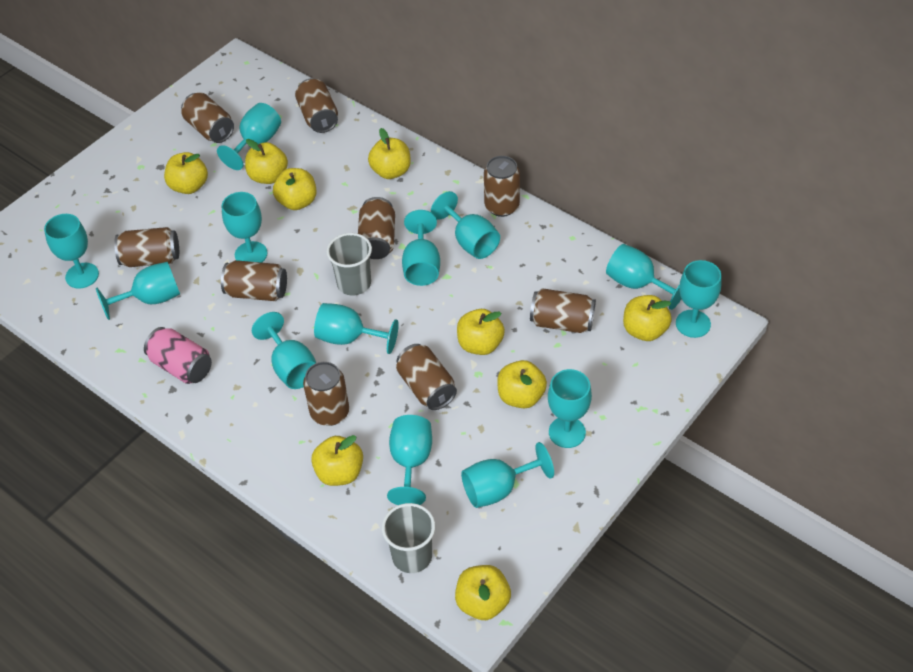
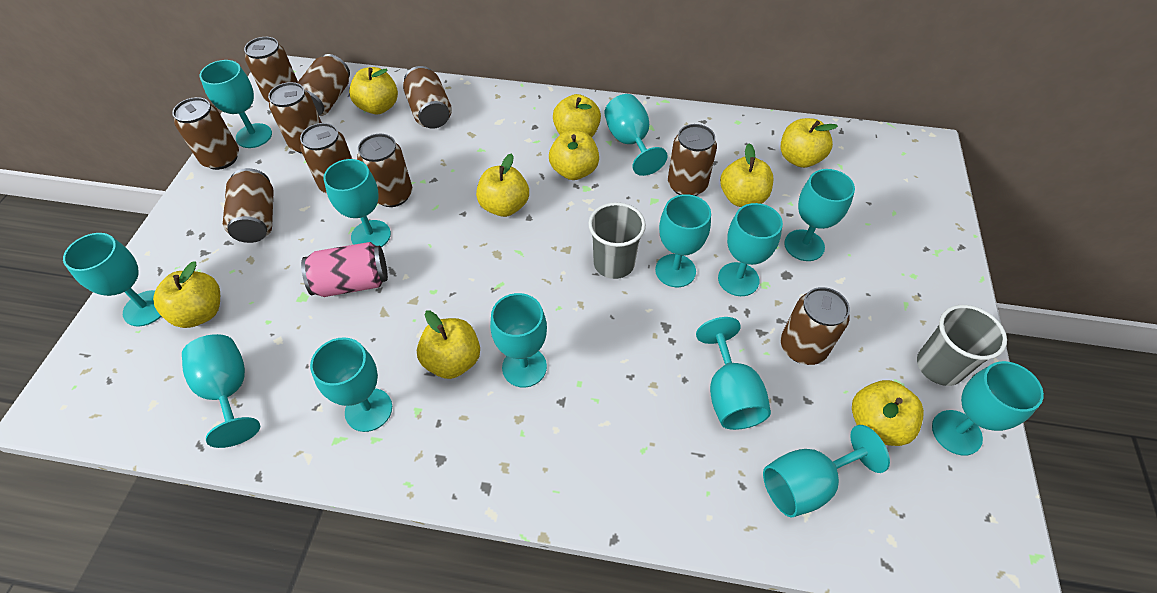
brown can: [114,227,179,267] [181,92,234,143] [221,260,287,301] [295,78,338,133] [303,362,349,426] [358,197,395,259] [396,344,457,410] [484,156,520,217] [530,288,596,333] = 9 -> [172,97,239,170] [223,168,274,243] [244,37,298,102] [268,82,322,154] [297,54,350,116] [300,123,352,194] [357,134,412,207] [403,66,452,129] [668,124,717,196] [781,287,850,365] = 10

